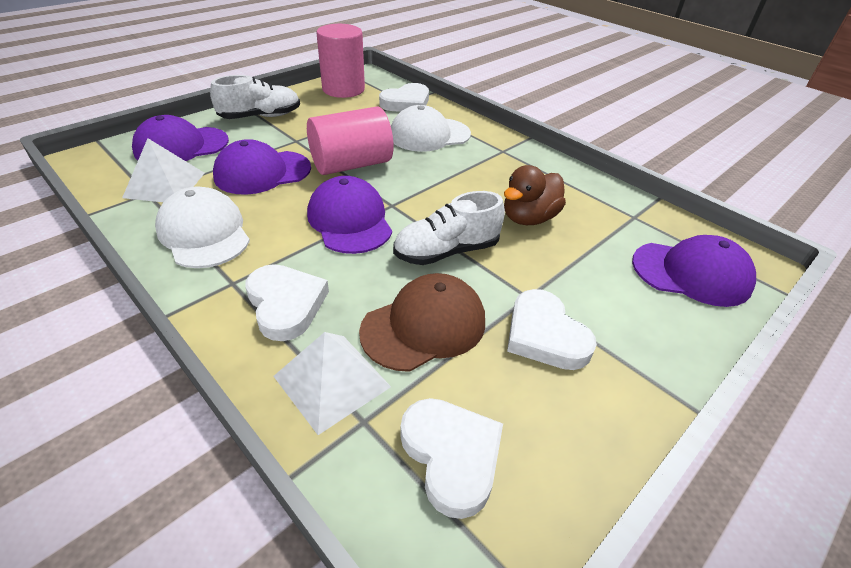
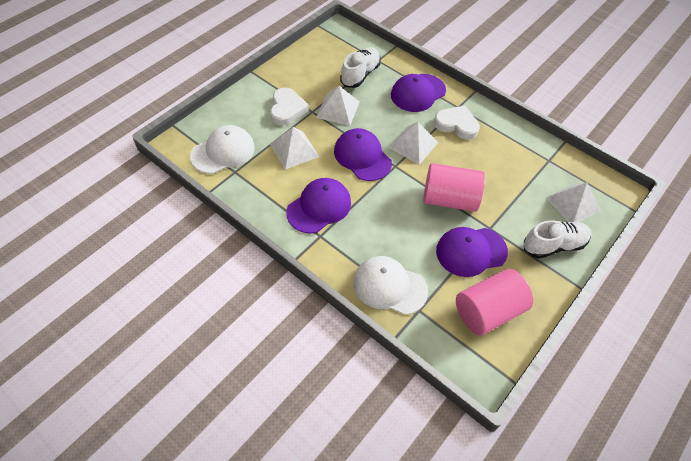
brown cap: [359,273,485,372] = 1 -> none = 0
brown duck: [504,165,566,225] = 1 -> none = 0
white heart: [245,264,329,341] [379,83,429,112] [400,398,503,519] [507,289,597,370] = 4 -> [270,88,309,126] [434,106,480,140] = 2
white pyramid: [122,138,205,202] [274,332,391,435] = 2 -> [270,127,319,170] [316,86,359,126] [388,122,438,165] [546,182,601,222] = 4

